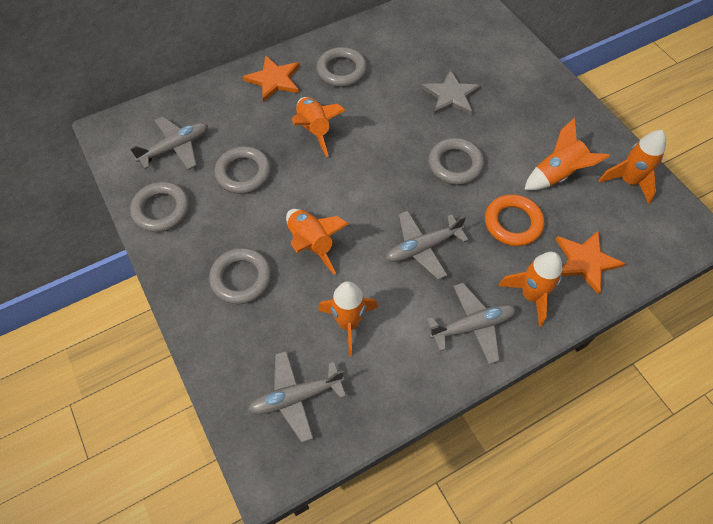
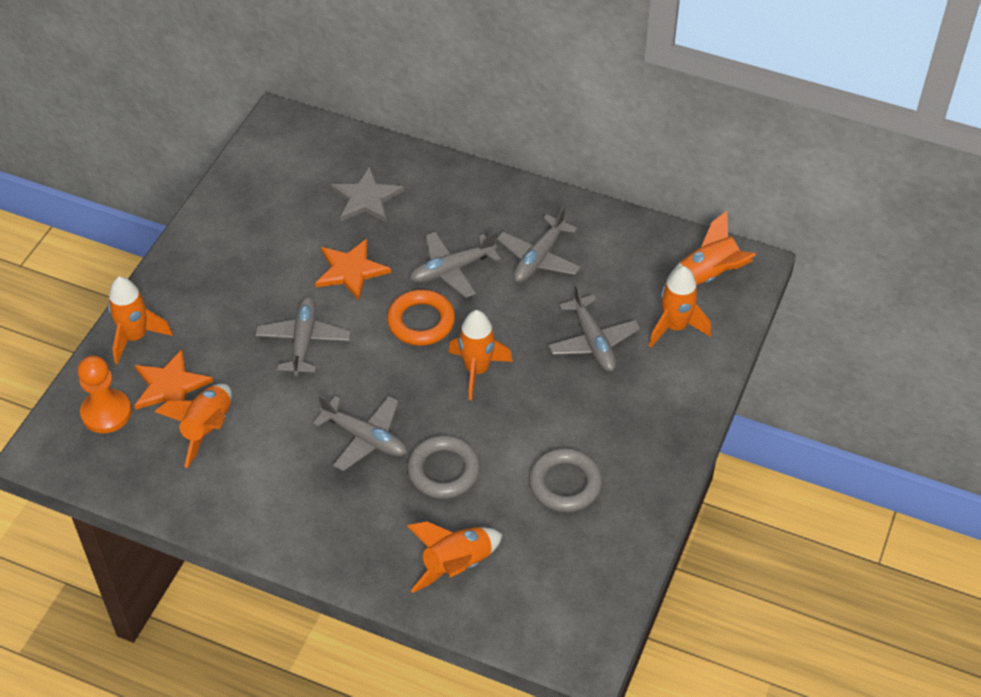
grey plane: [130,116,208,170] [248,351,346,443] [386,210,468,280] [426,283,516,364] = 4 -> [255,297,351,376] [313,395,407,471] [410,232,501,298] [497,206,581,282] [548,284,640,372] = 5
grey ring: [130,182,189,232] [209,248,272,304] [215,146,271,194] [316,47,367,87] [428,138,484,185] = 5 -> [407,435,480,499] [529,448,603,512] = 2
orange pawn: none = 0 -> [78,356,132,433] = 1

